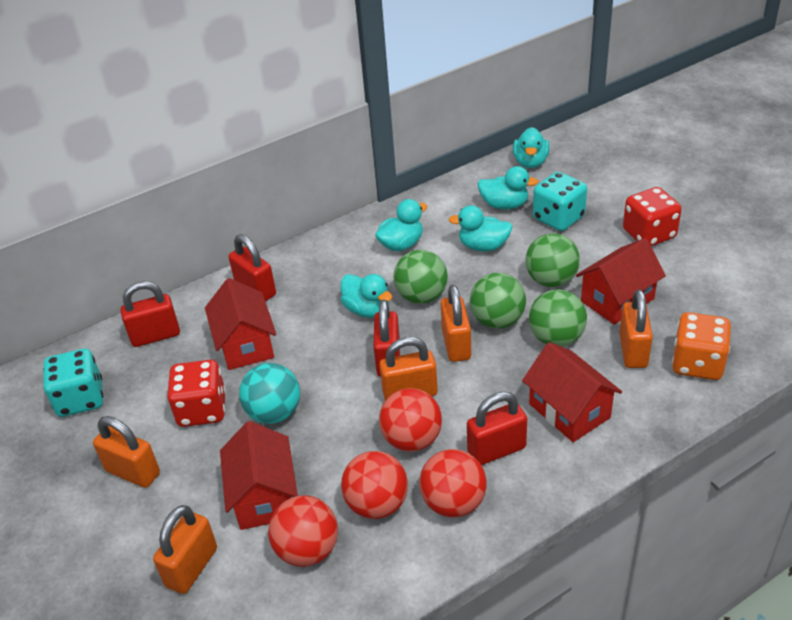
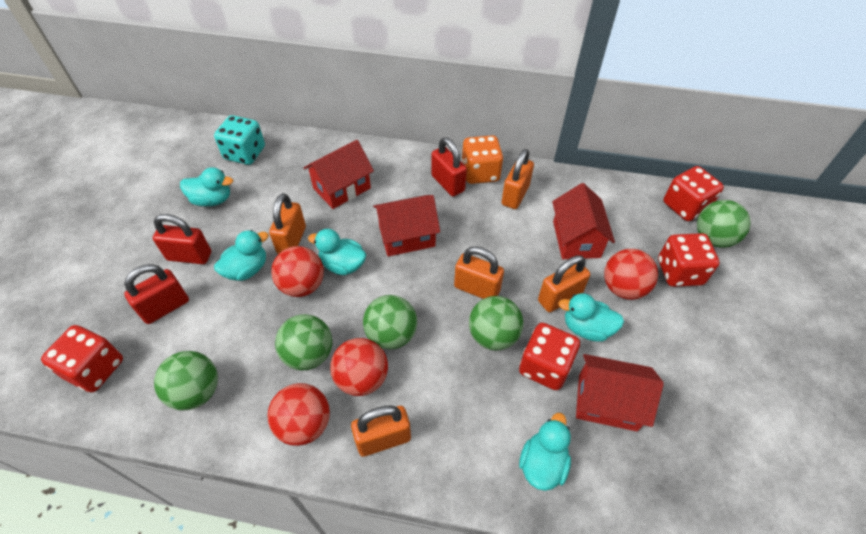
green ball: [394,250,448,304] [470,273,526,329] [525,233,580,287] [529,289,587,347] = 4 -> [154,351,218,410] [275,314,332,371] [363,295,417,349] [469,296,523,350] [697,200,751,248] = 5
red dice: [167,360,226,427] [623,187,682,246] = 2 -> [41,325,123,392] [519,323,580,390] [658,233,720,287] [663,166,724,221] = 4
red padlock: [121,281,180,347] [228,234,276,301] [373,300,400,377] [467,392,527,465] = 4 -> [124,264,189,324] [153,214,211,264] [431,137,467,197] = 3
turquoise ball: [239,363,300,424] = 1 -> none = 0
turquoise dice: [43,349,103,417] [533,172,587,231] = 2 -> [214,115,265,165] = 1

